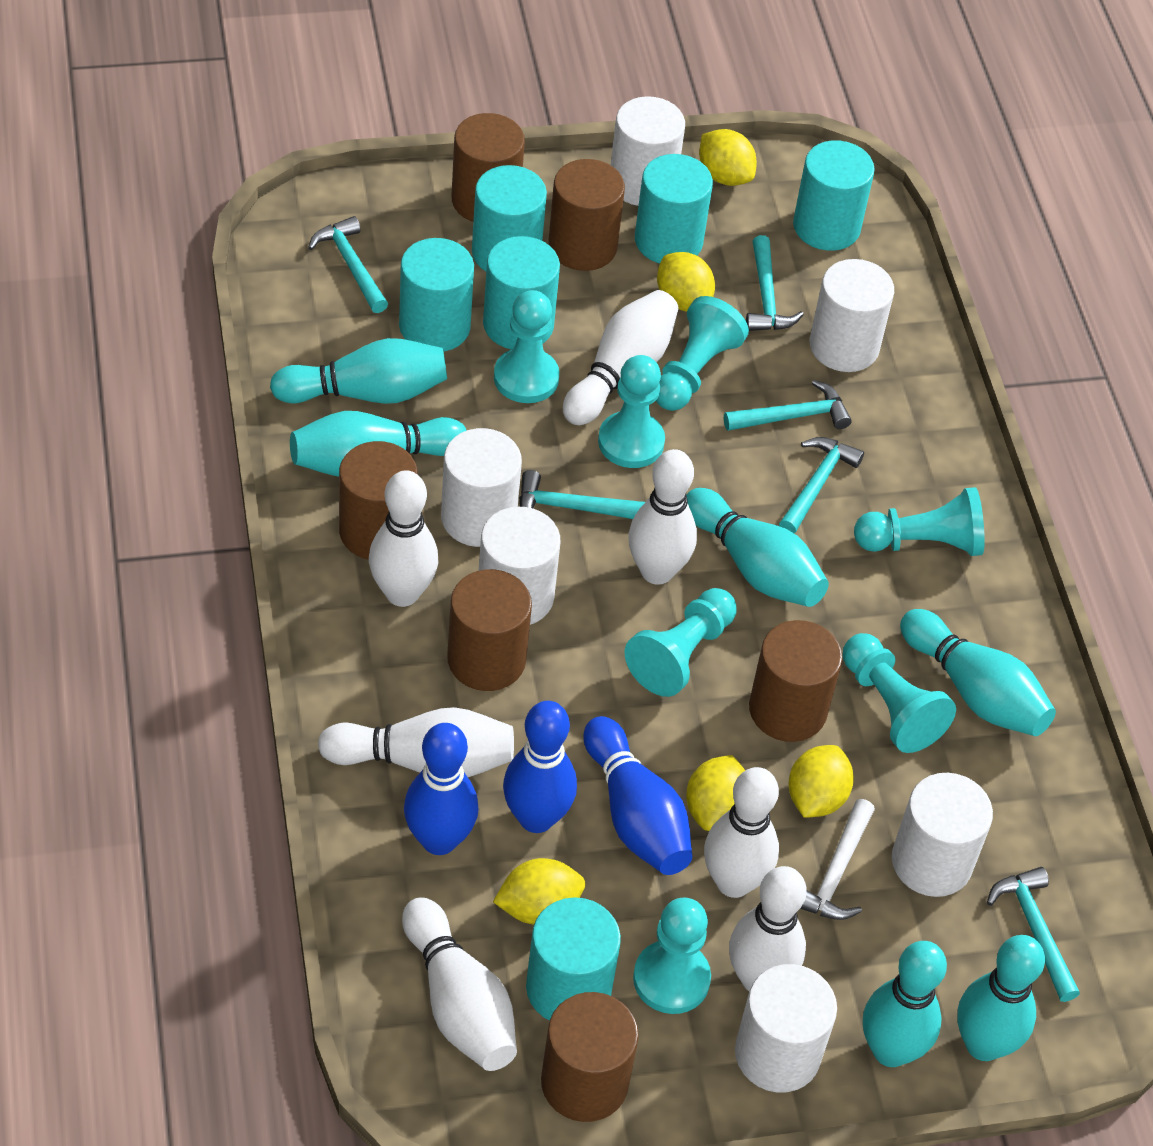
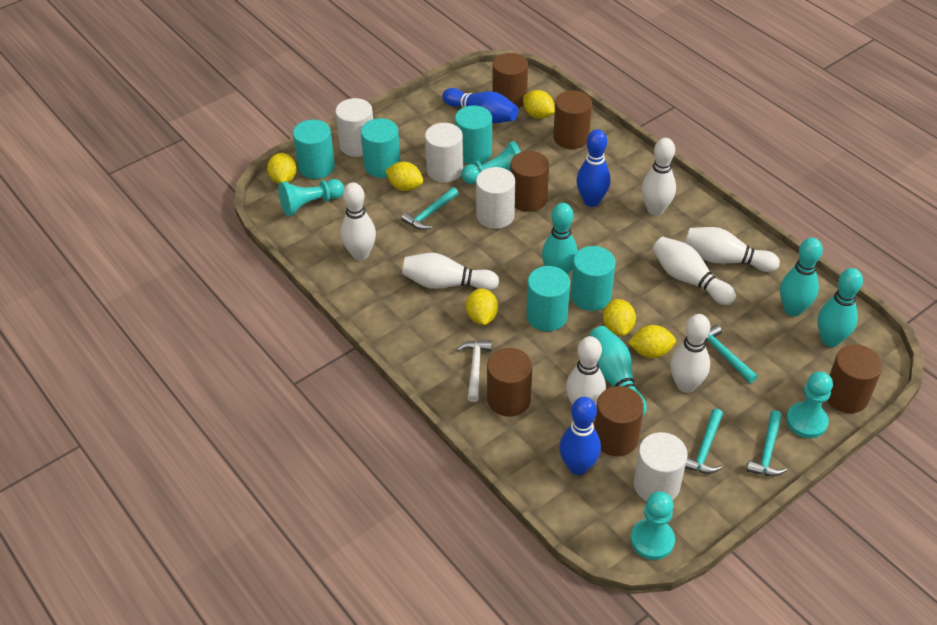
turquoise bowling pin: [270,338,447,404] [290,411,467,476] [686,488,829,607] [863,941,947,1067] [900,609,1056,736] [958,935,1045,1061] = 6 -> [542,203,578,275] [589,326,647,416] [780,238,823,316] [818,268,863,347] = 4
turquoise cylinder: [399,238,474,352] [472,165,547,271] [483,236,560,349] [526,897,621,1021] [635,154,713,263] [793,140,875,251] = 6 -> [293,119,335,179] [361,118,401,178] [455,105,492,165] [526,266,570,331] [571,246,615,311] = 5
turquoise hammer: [308,216,388,313] [519,470,645,519] [724,380,852,431] [746,235,804,331] [779,437,864,533] [987,867,1080,1002] = 6 -> [401,187,459,230] [685,409,723,474] [705,325,758,383] [746,410,787,476] = 4
turquoise pawn: [494,290,560,403] [598,355,665,468] [625,588,737,697] [633,898,711,1014] [656,296,749,411] [843,633,956,753] [854,487,985,556] = 7 -> [279,179,344,216] [461,141,521,184] [631,491,675,560] [786,372,833,438] = 4
white cylinder: [441,428,522,547] [479,507,560,625] [611,96,685,206] [735,964,837,1093] [810,259,894,372] [892,773,993,897] = 6 -> [335,98,373,157] [425,123,463,182] [476,167,515,229] [634,432,688,501] = 4
yellow lemon: [493,858,585,925] [657,252,715,312] [686,755,745,831] [699,129,757,186] [789,745,854,818] = 5 -> [267,153,297,184] [385,162,423,191] [466,288,498,325] [523,90,555,119] [603,299,636,336] [628,325,676,358] = 6

